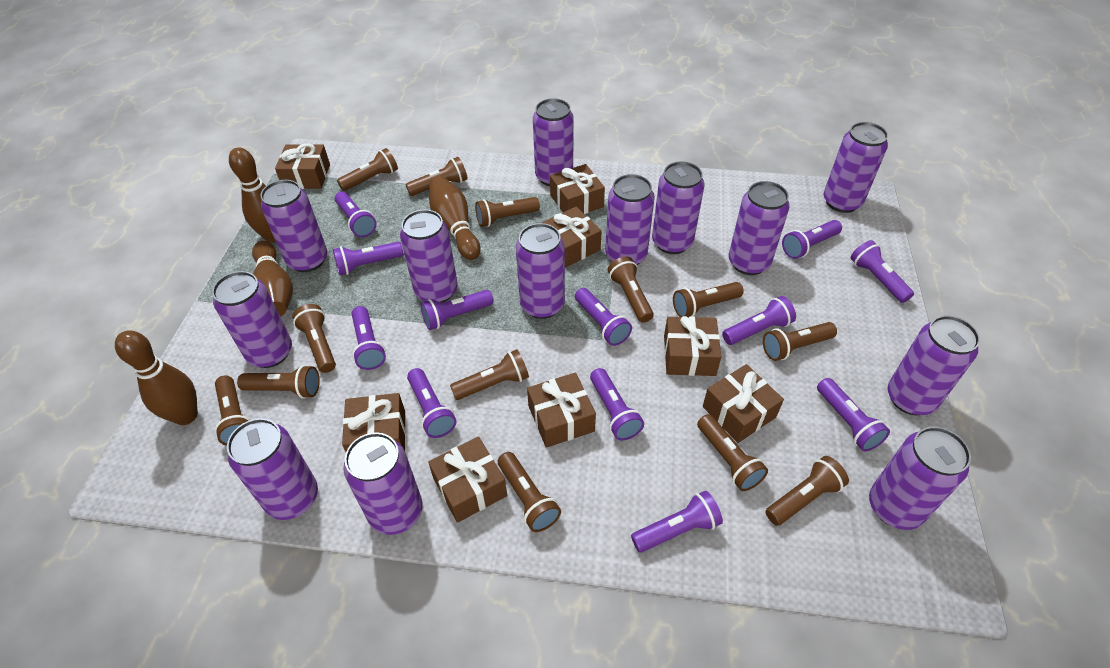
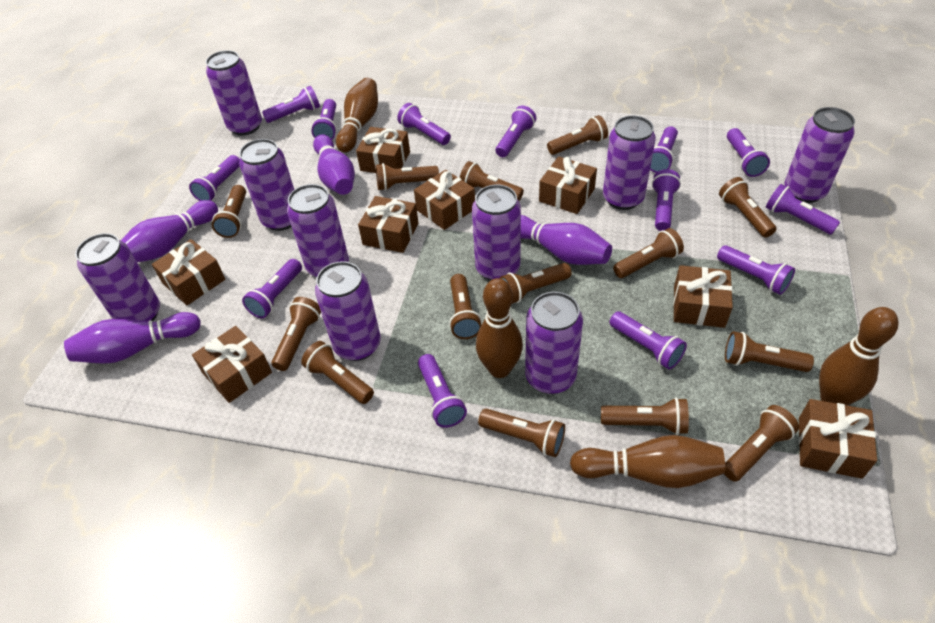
brown flashlight: [215,375,250,446] [237,365,320,399] [292,304,336,373] [337,148,398,191] [405,157,468,196] [450,349,529,400] [475,197,540,227] [498,452,561,532] [608,257,654,323] [673,282,744,317] [697,414,768,491] [763,322,837,361] [765,456,849,526] = 13 -> [212,185,246,238] [271,297,321,371] [301,341,374,404] [376,163,439,191] [449,274,482,339] [460,161,524,201] [478,409,565,457] [500,263,572,304] [547,115,608,155] [601,397,689,435] [613,228,684,278] [719,177,776,238] [724,405,799,482] [725,331,814,372] = 14
purple bowling pin: none = 0 -> [64,312,201,364] [121,200,218,262] [313,134,355,195] [521,215,612,265] = 4
purple can: [212,271,292,368] [227,418,318,520] [261,180,327,272] [343,432,423,535] [400,209,458,303] [516,223,565,319] [533,98,574,186] [605,174,655,265] [652,161,704,254] [729,181,790,275] [824,122,888,213] [869,427,971,530] [888,315,980,415] = 13 -> [75,233,160,321] [206,50,262,136] [239,139,294,231] [287,184,349,277] [315,261,381,361] [472,185,521,281] [525,292,583,394] [603,116,656,210] [785,107,855,203] = 9
purple flashlight: [333,242,403,275] [335,192,377,237] [351,306,386,370] [407,368,456,438] [421,290,494,330] [575,288,632,346] [590,368,644,440] [631,491,723,553] [722,296,796,345] [782,220,842,259] [817,378,890,451] [851,240,914,303] = 12 -> [189,155,240,201] [242,259,302,318] [262,86,320,123] [311,99,337,139] [397,103,451,145] [418,354,467,428] [496,106,536,157] [610,311,687,369] [650,126,678,173] [652,169,681,231] [717,245,795,295] [727,128,770,177] [766,184,840,234] = 13

